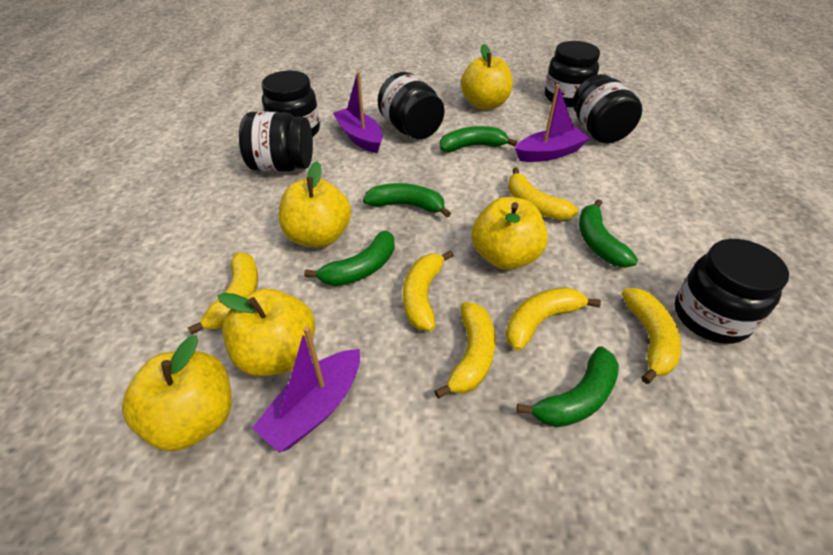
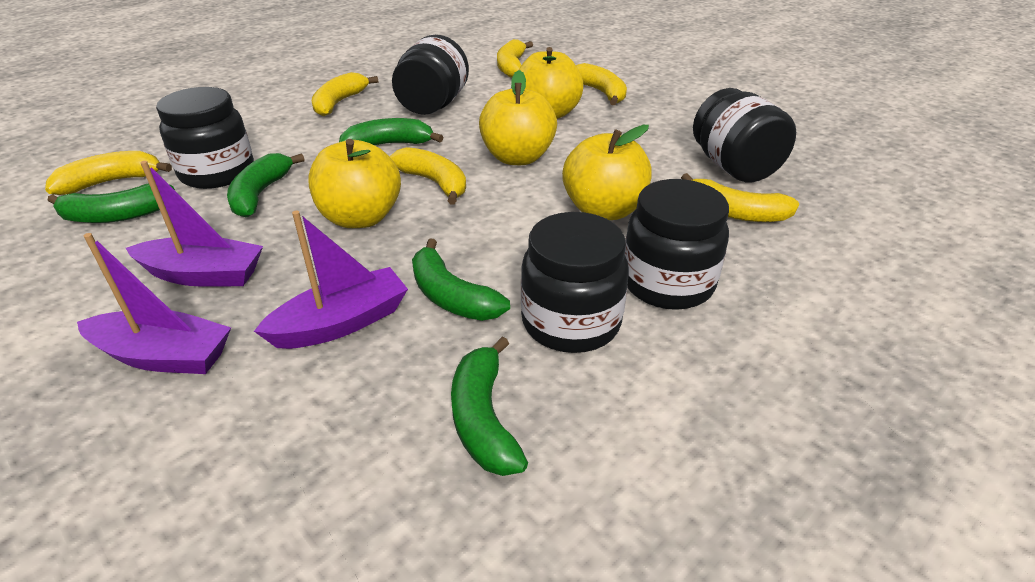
black jar: [239,111,313,172] [261,71,320,137] [377,72,445,139] [545,41,600,107] [573,74,642,144] [675,239,789,344] = 6 -> [156,87,254,189] [392,35,469,115] [521,212,629,353] [625,179,729,310] [693,88,796,183] = 5
yellow apple: [122,335,232,451] [218,289,315,376] [279,161,351,248] [461,44,513,110] [472,197,548,270] = 5 -> [308,139,401,228] [479,70,557,165] [519,47,584,119] [562,125,652,220] = 4

